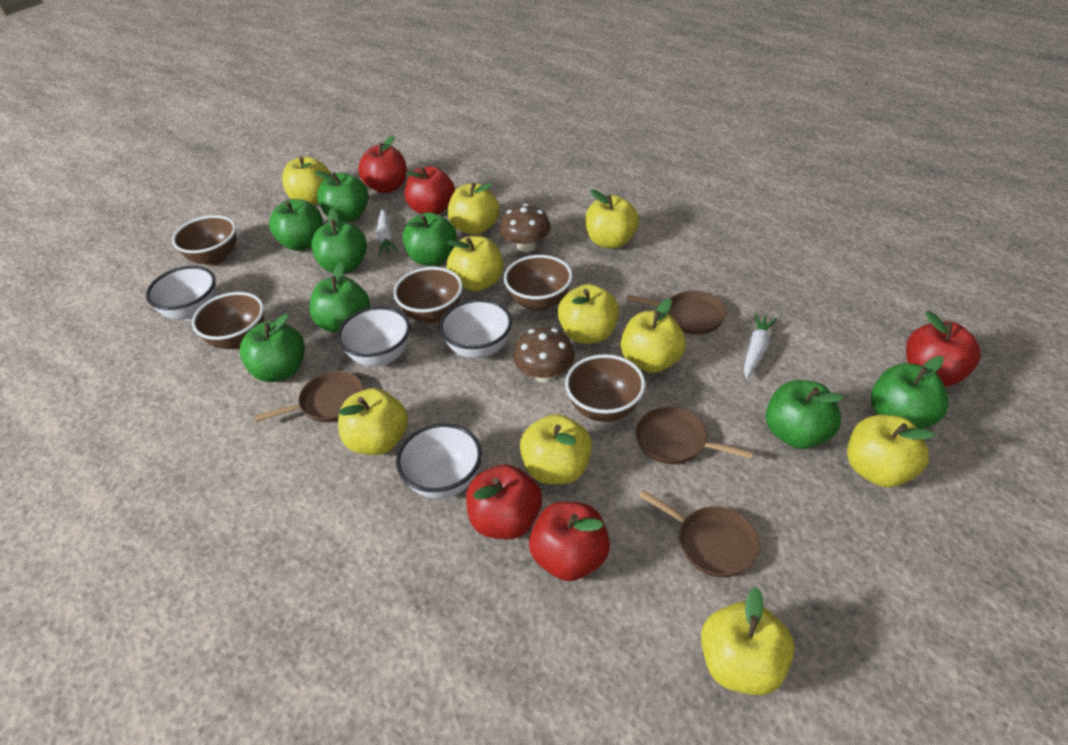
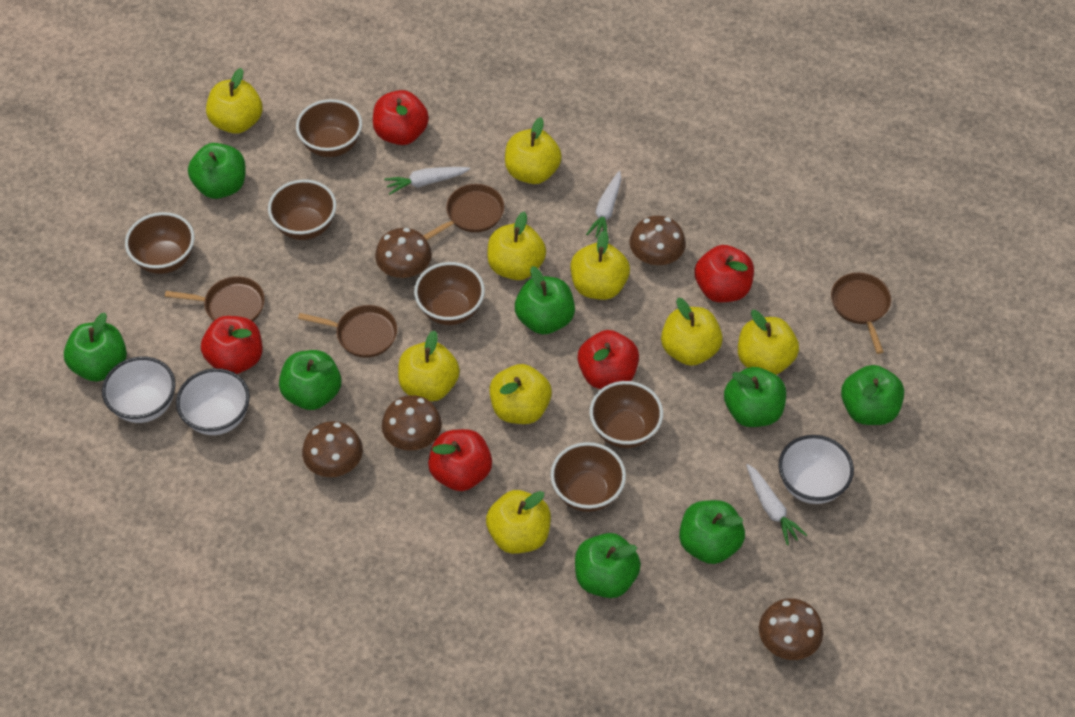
brown bowl: [172,215,236,266] [192,292,264,350] [393,267,463,323] [504,255,573,311] [565,354,645,422] = 5 -> [125,212,195,274] [268,179,336,240] [296,99,362,157] [414,262,485,325] [550,442,626,512] [589,381,663,448] = 6
brown mushroom: [500,204,551,252] [513,327,575,383] = 2 -> [302,421,363,477] [375,228,432,278] [382,395,442,451] [630,216,686,265] [759,598,823,660] = 5
white bowl: [146,266,216,321] [337,306,410,366] [396,423,482,499] [439,299,512,359] = 4 -> [102,356,176,423] [176,368,250,435] [778,435,854,504] = 3
white carrot: [376,209,398,256] [744,313,777,379] = 2 -> [384,167,470,195] [586,171,621,238] [746,464,807,545] = 3
yellow apple: [282,156,331,205] [338,388,408,455] [447,183,499,235] [447,236,503,292] [520,414,592,484] [557,284,619,344] [585,189,639,249] [621,298,686,373] [701,587,794,695] [847,415,935,487] = 10 -> [206,68,263,134] [398,330,460,401] [486,490,551,554] [487,212,546,280] [489,364,552,424] [505,117,562,184] [571,230,630,300] [661,298,723,366] [738,310,799,375] = 9

